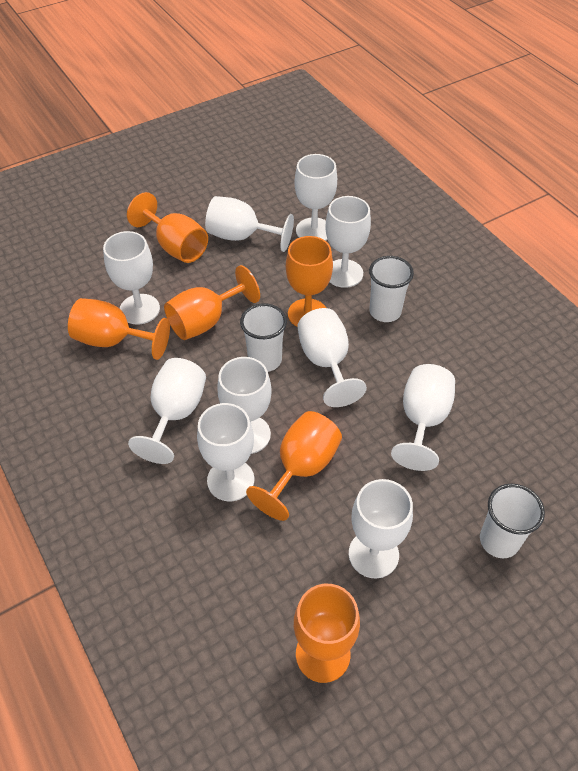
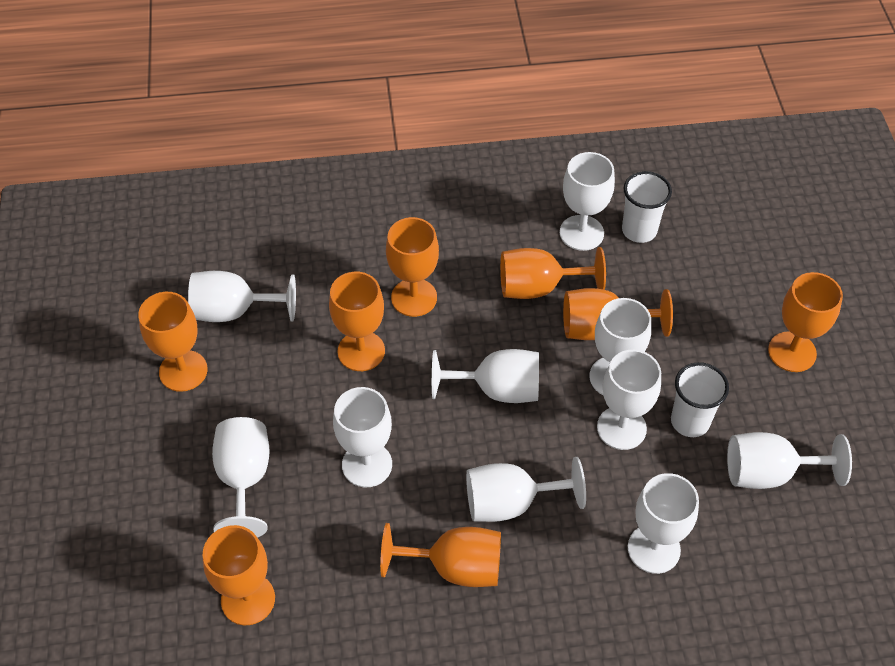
orange goblet: [68,298,170,360] [127,192,208,263] [164,265,260,340] [246,411,342,521] [286,236,333,327] [294,584,360,683] = 6 -> [138,292,208,392] [202,525,275,625] [329,272,385,371] [380,523,501,587] [386,217,439,317] [500,247,606,299] [563,288,673,340] [768,272,843,372] = 8
white cup: [240,304,287,372] [369,256,414,322] [480,484,545,558] = 3 -> [622,171,672,243] [671,362,729,437] = 2

